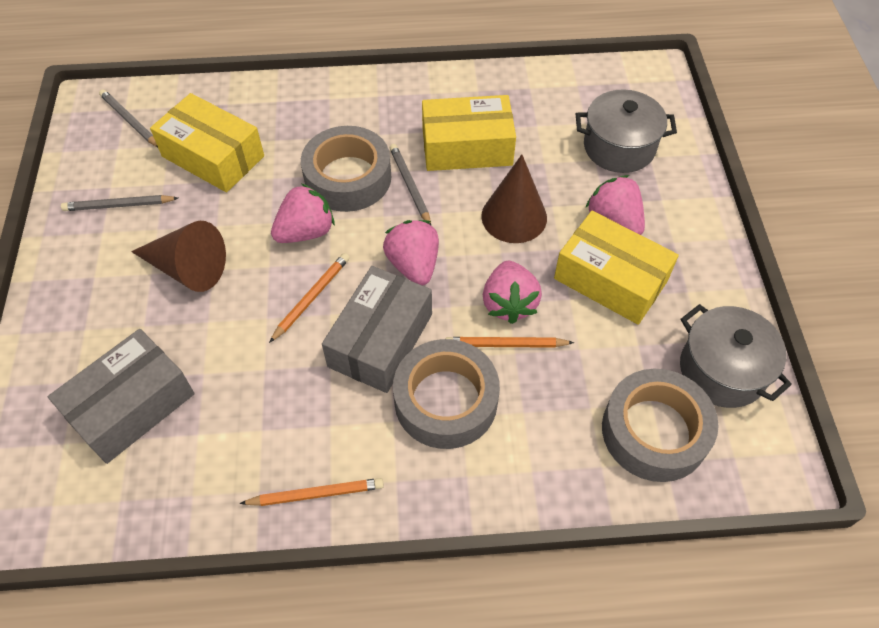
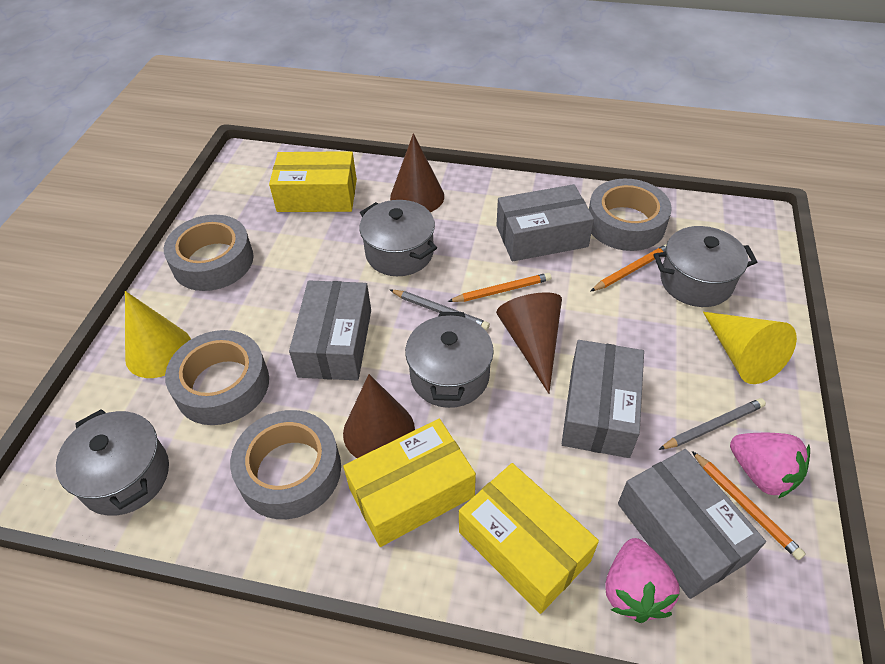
brown cone: [131,221,226,292] [481,155,547,243] = 2 -> [343,374,415,458] [390,133,444,212] [496,292,562,394] = 3
grey box: [48,329,195,464] [322,266,432,393] = 2 -> [289,281,371,380] [496,184,594,261] [562,340,644,458] [618,449,766,599] = 4
grey pencil: [61,195,178,211] [99,89,158,147] [389,144,431,225] = 3 -> [390,290,490,330] [659,398,766,450] = 2
grey pot: [576,89,677,173] [680,304,792,408] = 2 -> [56,409,169,516] [359,200,437,276] [405,312,494,408] [653,226,757,307] = 4
grey tape: [301,126,391,212] [393,339,500,449] [602,369,719,482] = 3 -> [164,215,254,291] [165,330,269,425] [230,410,341,519] [589,179,672,251] = 4
pink strawberry: [271,183,335,243] [383,220,439,285] [483,261,542,324] [586,175,645,235] = 4 -> [605,538,680,623] [730,433,810,498] = 2
yellow cone: none = 0 -> [125,291,191,378] [703,312,797,384] = 2

